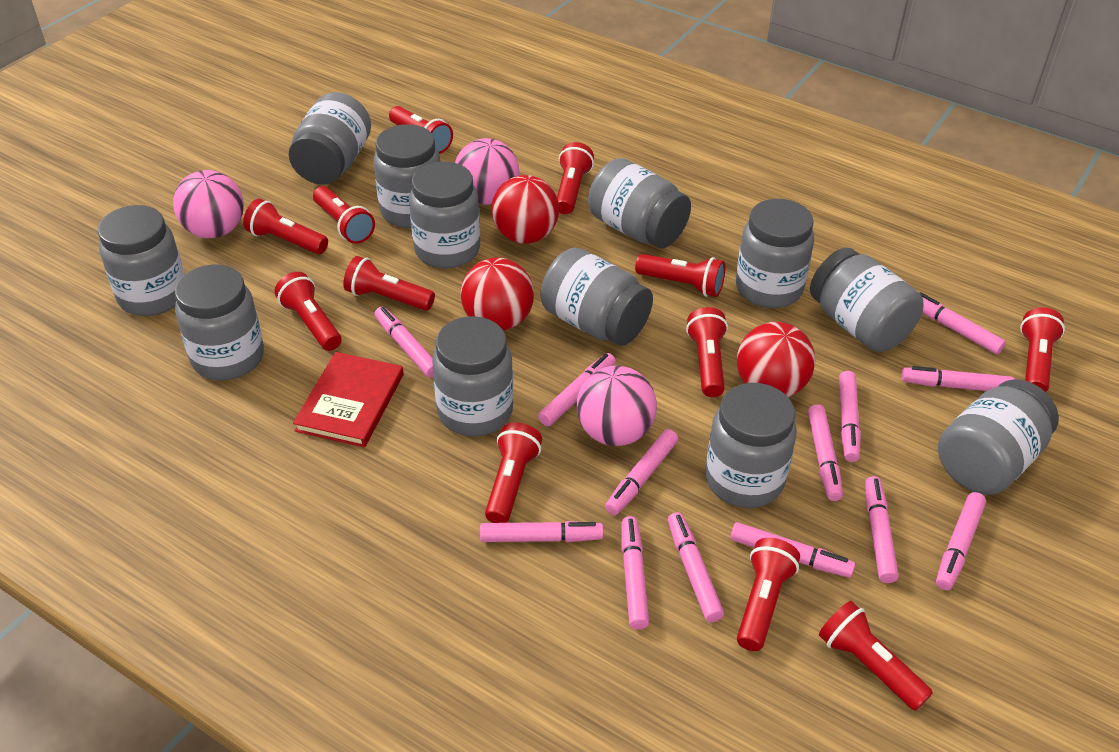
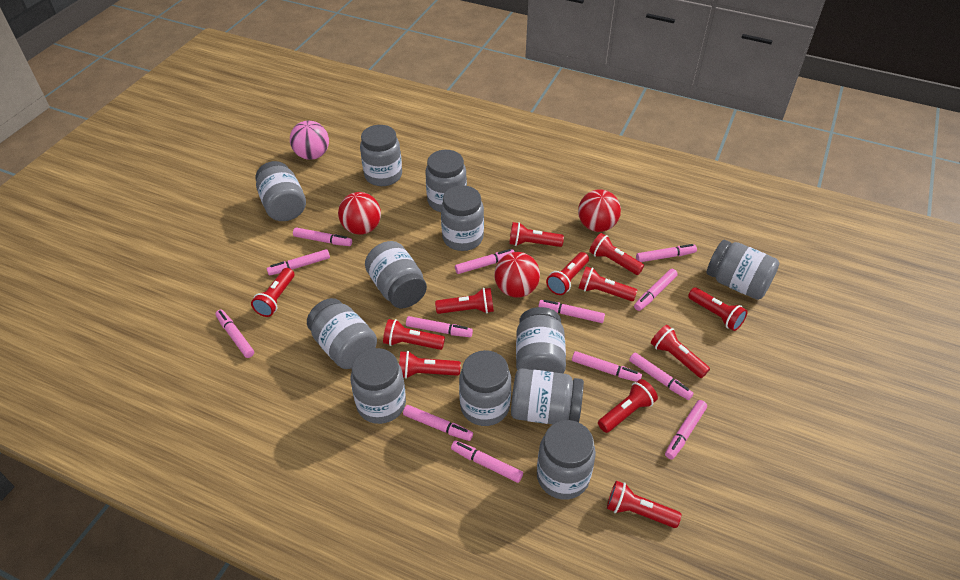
pink ball: [173,170,244,238] [455,138,519,205] [577,366,657,446] = 3 -> [290,121,329,160] = 1
red book: [293,352,404,448] = 1 -> none = 0

